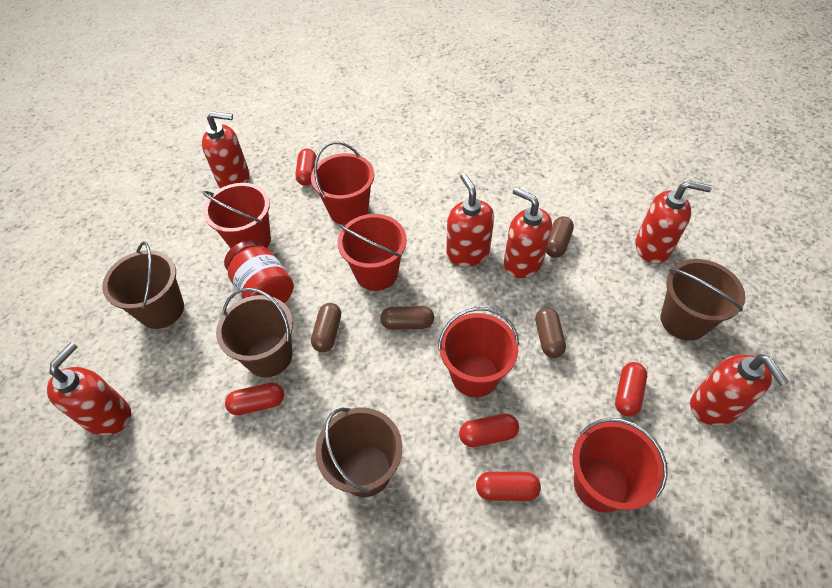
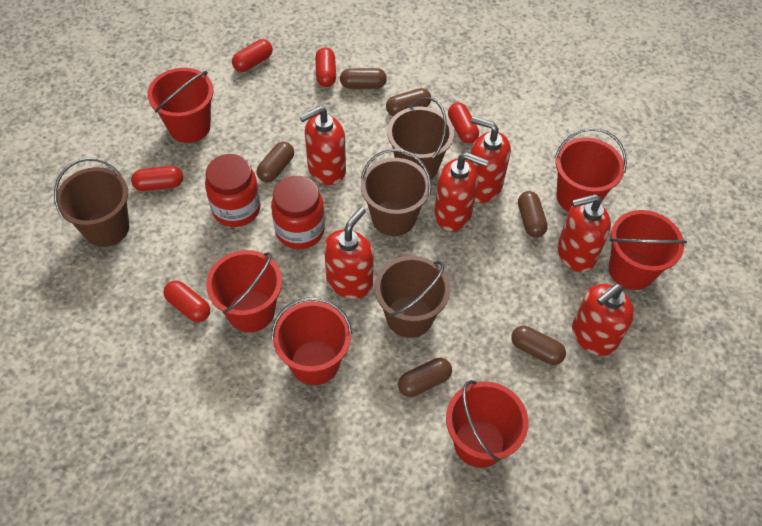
brown capsule: [311,303,341,352] [380,306,434,330] [535,307,566,358] [546,216,574,258] = 4 -> [256,141,294,182] [340,68,387,89] [386,88,431,116] [398,358,452,397] [511,326,566,365] [518,191,548,238] = 6
red bucket: [202,183,271,248] [311,142,374,225] [338,214,407,291] [438,307,519,397] [572,418,668,513] = 5 -> [147,68,214,143] [206,250,282,332] [271,297,352,385] [446,380,528,468] [555,128,627,212] [609,210,687,290] = 6
red jar: [224,240,294,303] = 1 -> [205,154,261,227] [271,176,325,249] = 2

